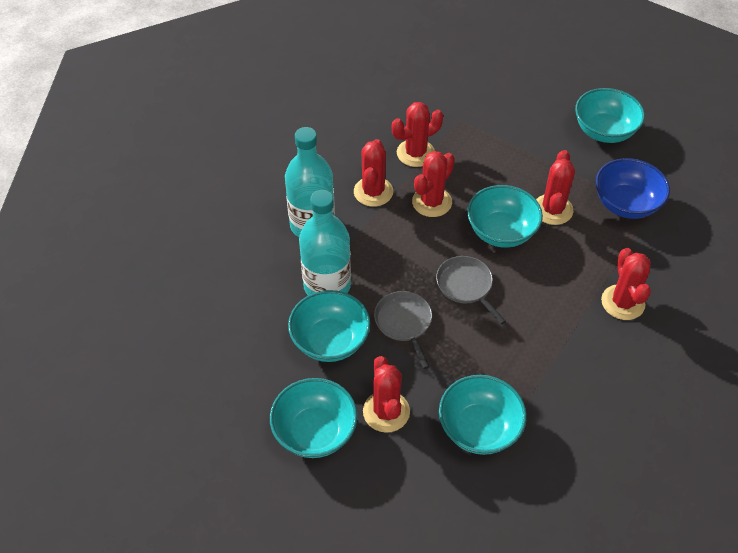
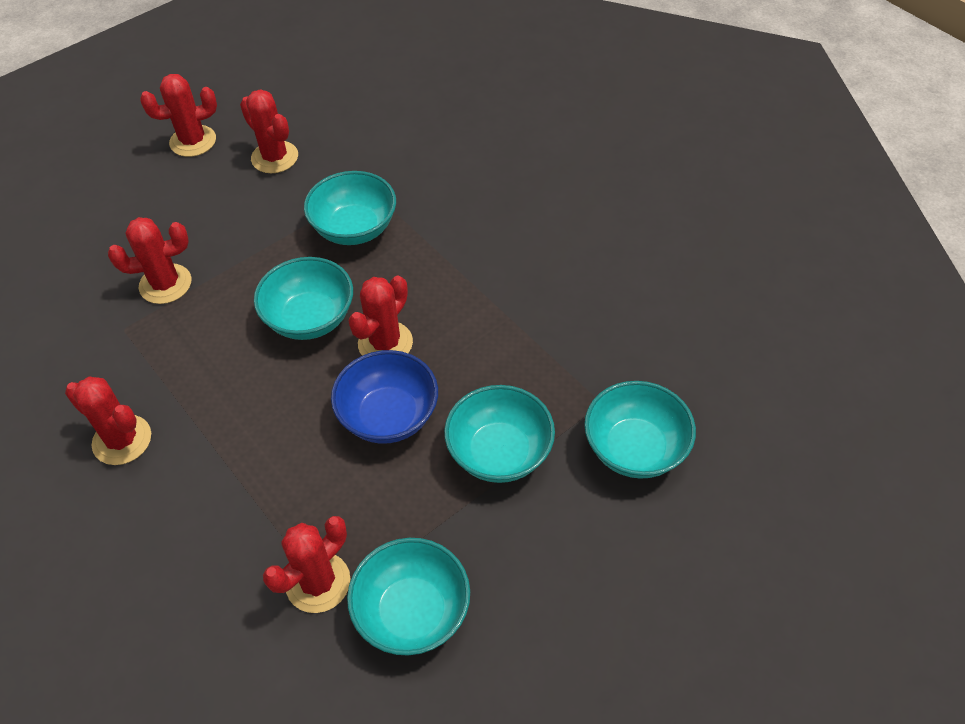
grey pan: [374,291,432,369] [436,256,506,324] = 2 -> none = 0
turquoise bottle: [285,127,335,237] [299,190,351,295] = 2 -> none = 0

